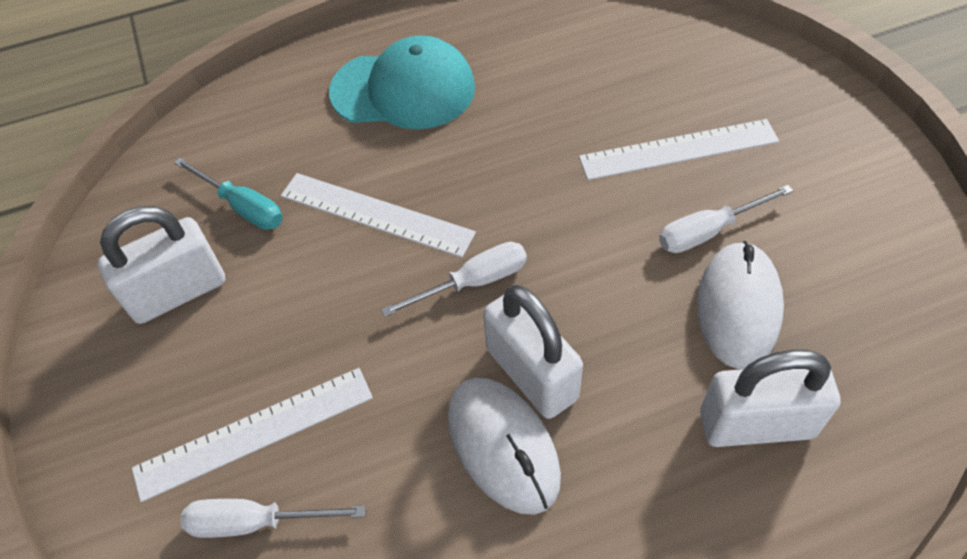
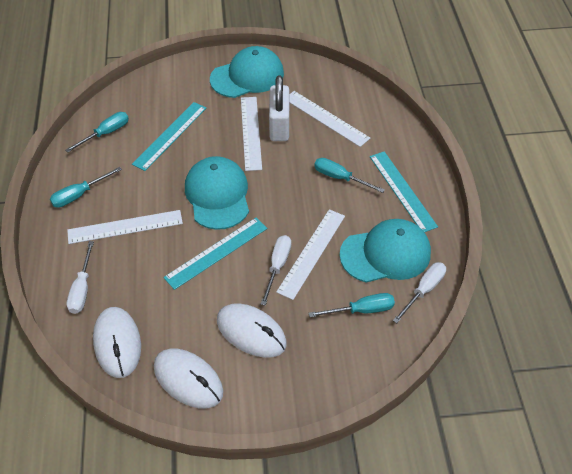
turquoise cap: [329,36,475,129] = 1 -> [185,156,249,230] [210,46,284,98] [339,219,431,283] = 3
turquoise ruler: none = 0 -> [132,102,206,171] [163,218,267,290] [370,151,438,232] = 3
turquoise screwdriver: [174,158,283,230] = 1 -> [50,167,122,208] [65,112,129,153] [309,293,395,318] [314,158,385,193] = 4
white mouse: [448,378,561,515] [697,241,784,369] = 2 -> [93,307,141,378] [154,349,223,408] [217,303,287,358] = 3
white padlock: [98,206,226,324] [483,285,583,419] [700,350,840,447] = 3 -> [269,75,289,141] = 1
white ruler: [132,368,373,502] [281,173,476,258] [579,119,779,180] = 3 -> [67,210,183,244] [241,97,262,171] [276,209,345,300] [289,91,370,147] = 4

